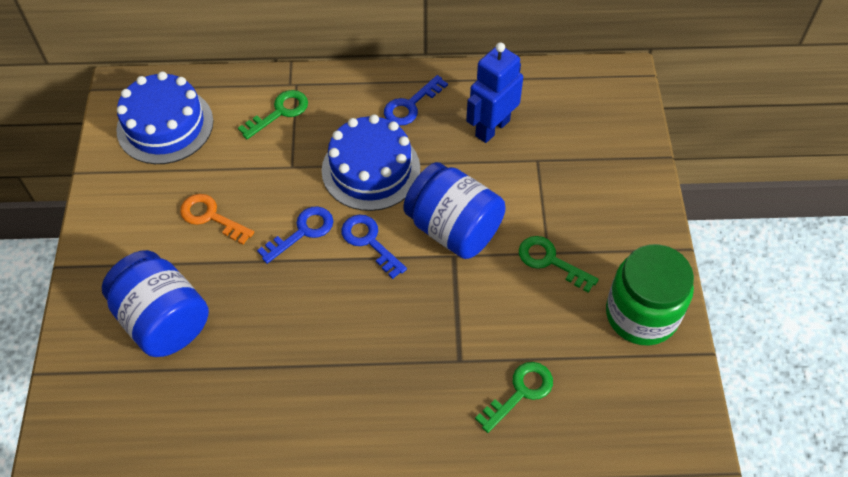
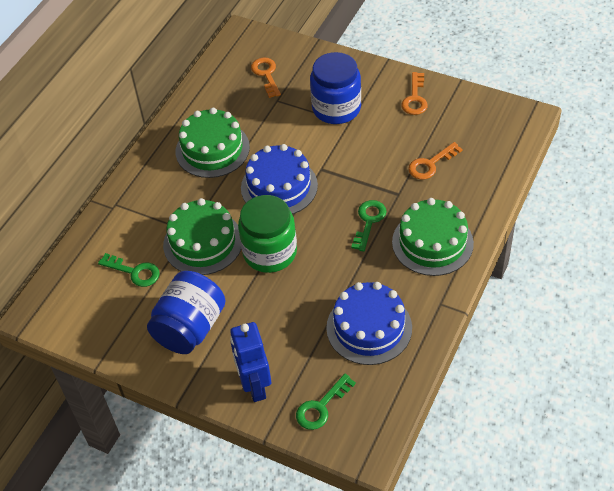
blue key: [257,206,333,264] [341,215,407,279] [384,75,448,126] = 3 -> none = 0
green cake: none = 0 -> [163,198,241,275] [176,108,250,178] [392,198,474,276] = 3
orange key: [180,194,254,245] = 1 -> [251,58,281,98] [401,72,428,115] [408,142,463,180] = 3

